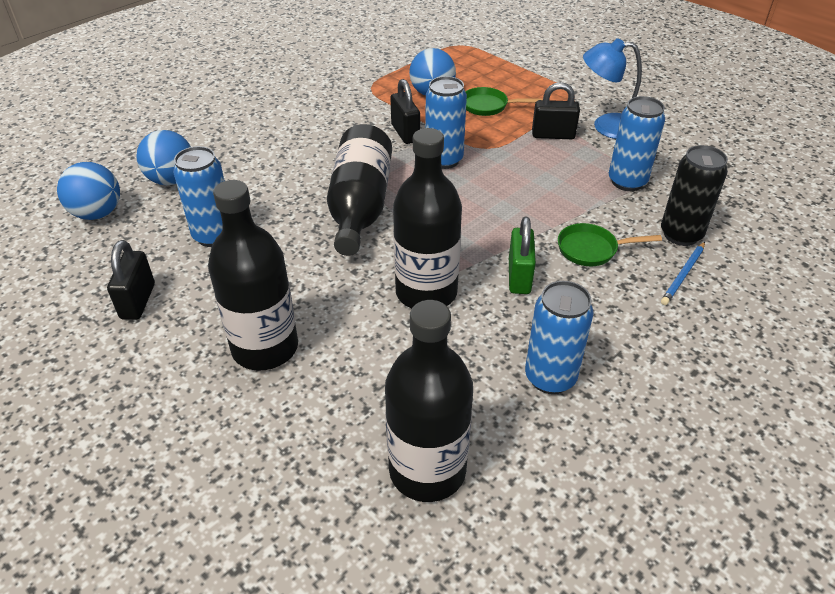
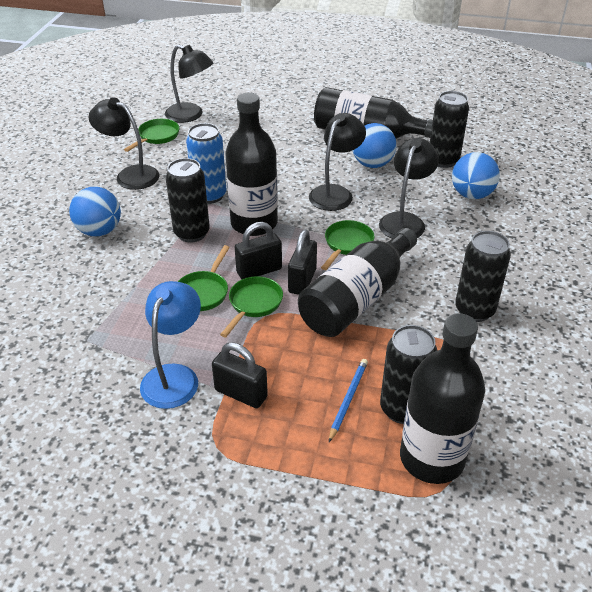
black can: [661,145,728,246] = 1 -> [166,158,210,243] [380,325,437,424] [430,91,469,168] [455,231,511,322] = 4
black lamp: none = 0 -> [89,97,159,190] [165,44,214,123] [309,113,366,211] [379,138,439,238] = 4
blue can: [173,146,225,247] [425,76,467,169] [525,281,594,394] [609,96,665,191] = 4 -> [186,123,226,204] = 1
green padlock: [509,217,536,294] = 1 -> none = 0
green pan: [465,87,543,116] [558,223,662,266] = 2 -> [124,119,179,152] [178,245,230,311] [220,276,283,337] [321,220,374,270] = 4

